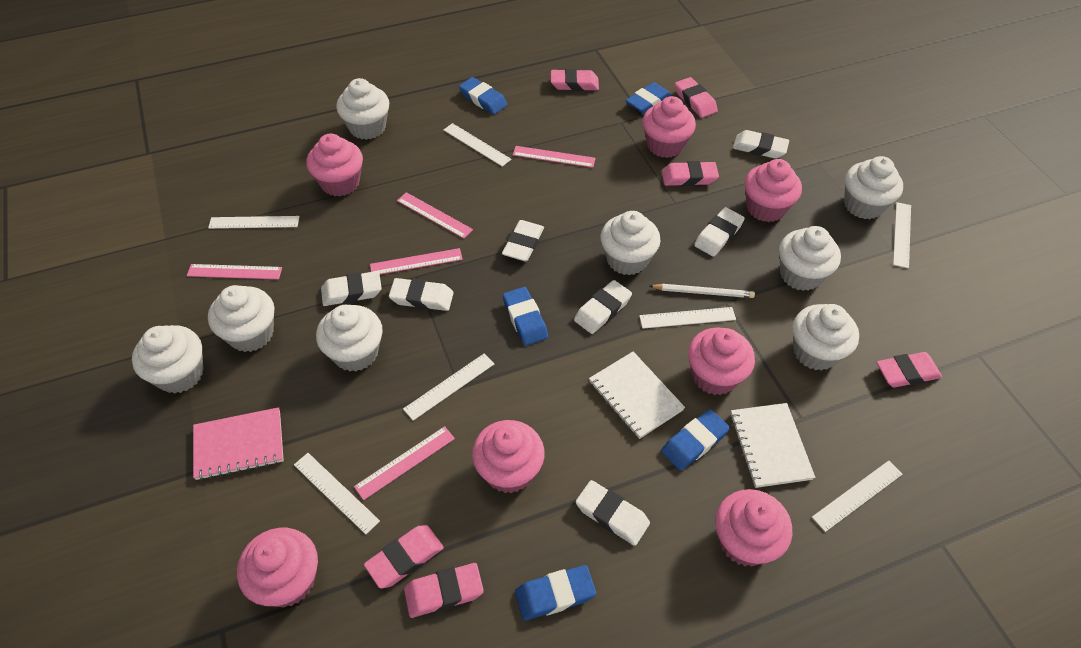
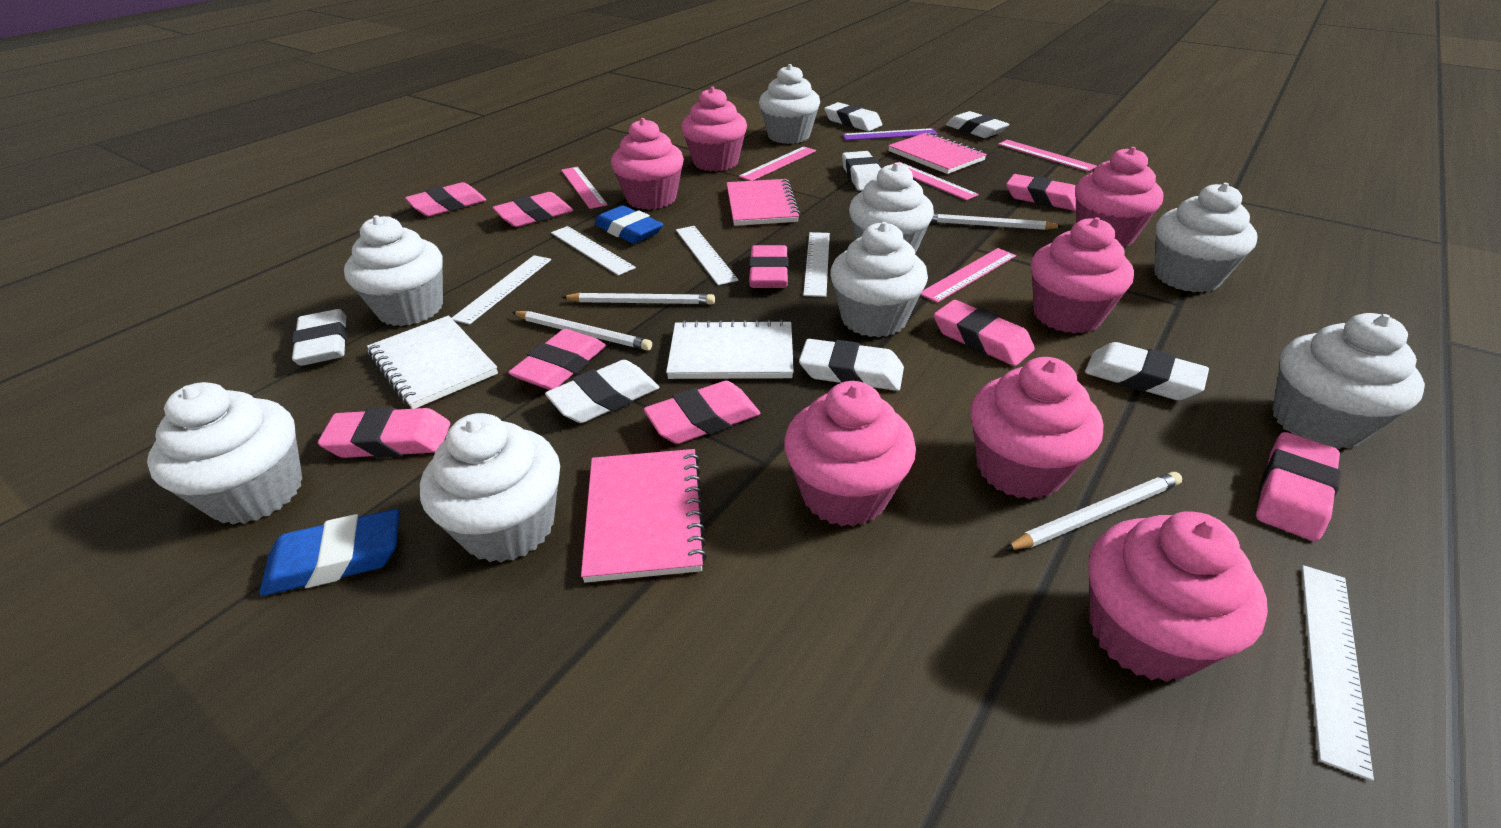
blue eraser: [459,77,508,115] [503,287,548,346] [515,565,596,621] [625,82,672,114] [661,409,730,471] = 5 -> [260,509,399,596] [594,205,663,244] = 2
pink eraser: [364,525,444,588] [404,563,484,618] [551,69,599,91] [662,161,719,186] [675,77,718,118] [877,352,942,388] = 6 -> [318,407,450,458] [405,182,486,216] [492,192,573,227] [508,329,606,390] [644,381,760,444] [749,245,789,288] [934,300,1035,366] [1006,174,1076,211] [1256,432,1341,541] = 9
pink notebook: [193,407,284,480] = 1 -> [581,449,707,583] [727,179,801,226] [888,132,987,174] = 3
purple ruler: none = 0 -> [843,128,938,140] = 1
white pencil: [650,284,755,298] = 1 -> [512,311,652,351] [561,293,715,305] [931,213,1063,230] [1004,472,1182,550] = 4
white ruler: [208,216,299,229] [294,453,380,534] [403,354,494,421] [444,123,511,167] [639,307,736,329] [812,461,902,532] [893,202,911,268] = 7 -> [452,255,551,325] [551,226,636,276] [676,226,738,285] [803,232,830,297] [1302,565,1374,781] = 5

